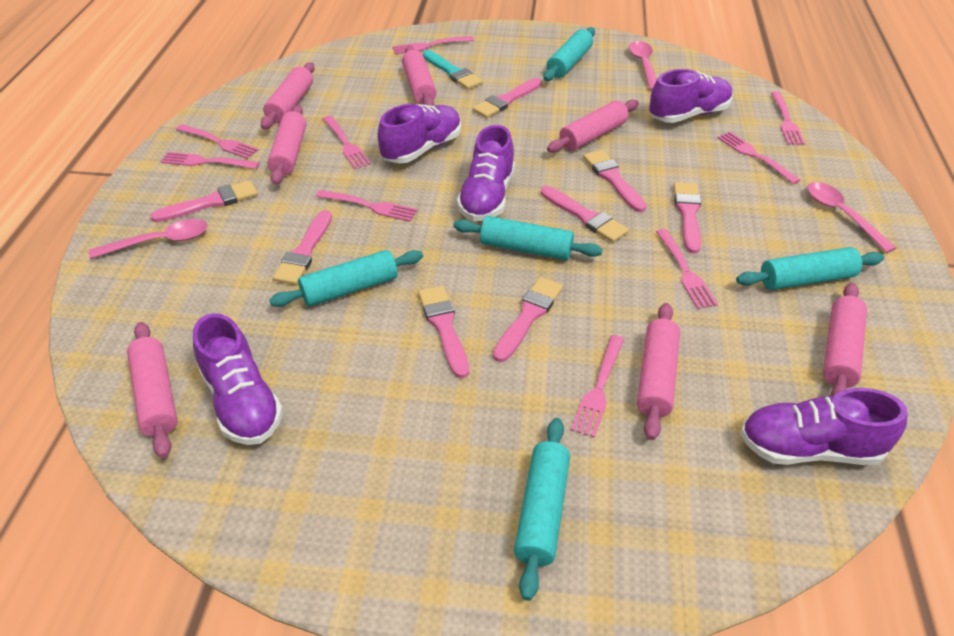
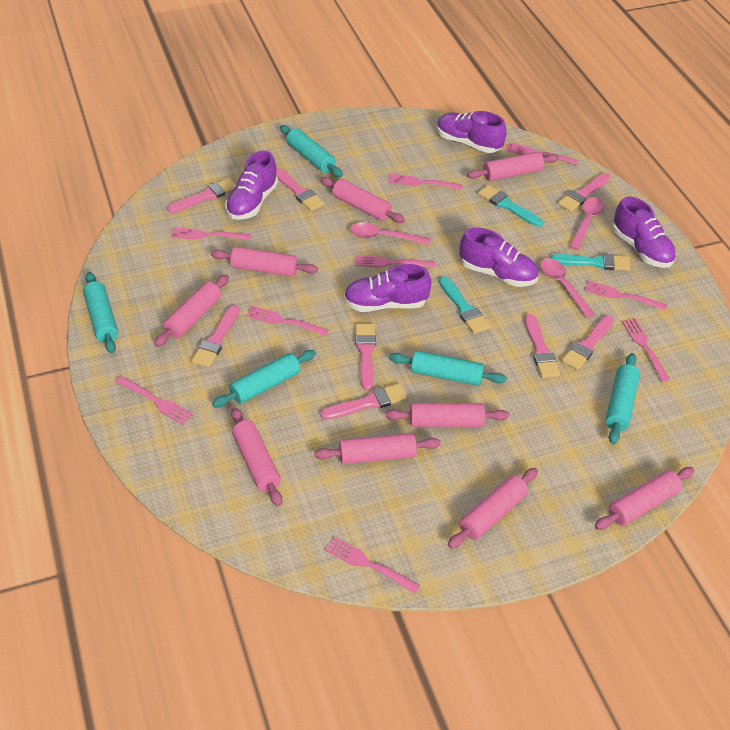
pink rolling pin: [127,322,178,458] [261,62,315,130] [267,105,306,185] [402,46,437,106] [547,99,639,153] [637,303,680,440] [823,283,867,396] = 7 -> [154,275,229,347] [211,247,318,277] [231,408,282,506] [314,433,441,464] [320,177,405,223] [385,403,509,427] [448,468,538,549] [467,152,559,181] [595,467,695,530] = 9
turquoise brush: [423,50,483,89] = 1 -> [439,276,490,334] [478,185,543,227] [551,254,631,271] = 3

